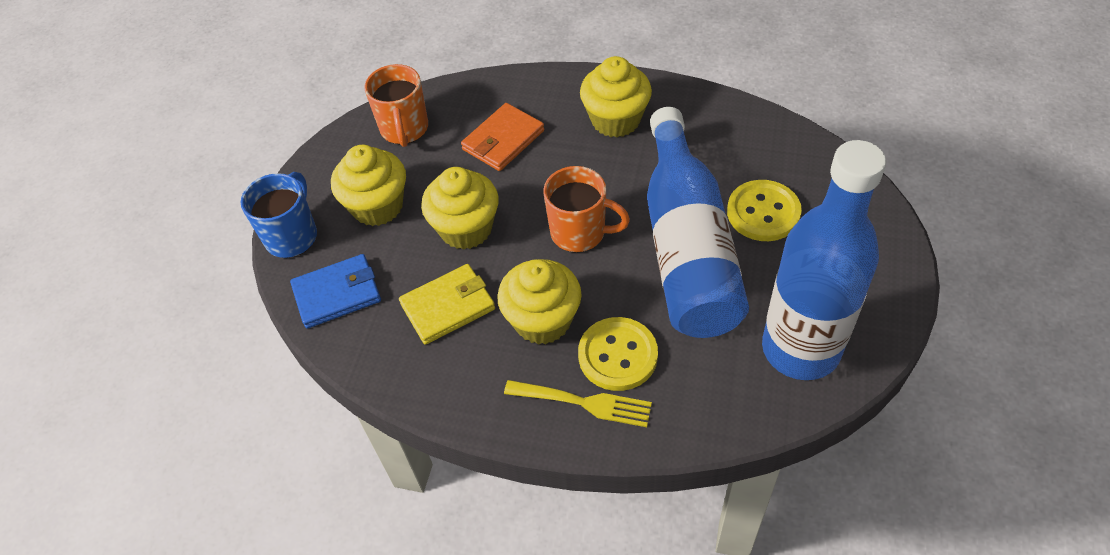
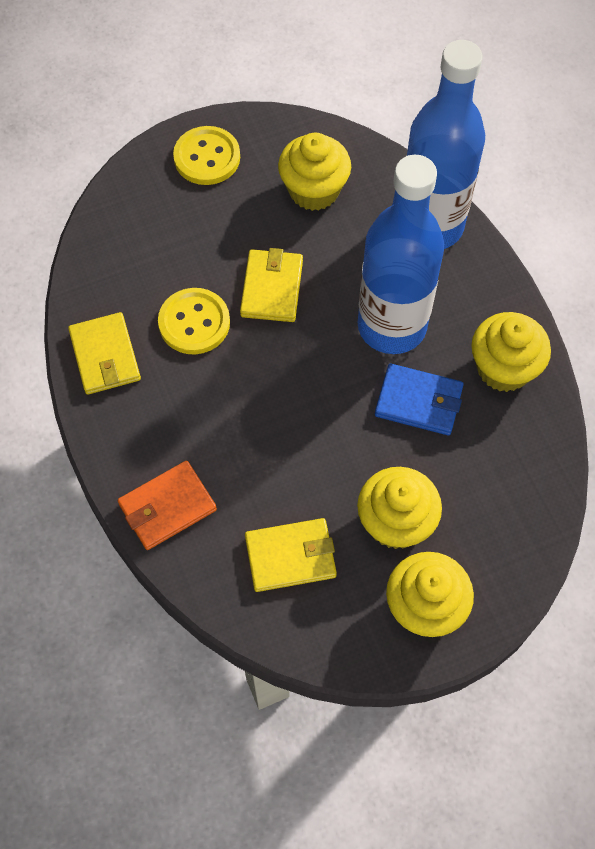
blue mug: [240,172,317,258] = 1 -> none = 0
orange mug: [364,64,428,147] [543,166,630,252] = 2 -> none = 0
yellow fork: [504,380,652,427] = 1 -> none = 0
yellow wallet: [399,264,495,345] = 1 -> [68,312,141,395] [240,248,303,322] [245,518,337,592] = 3

